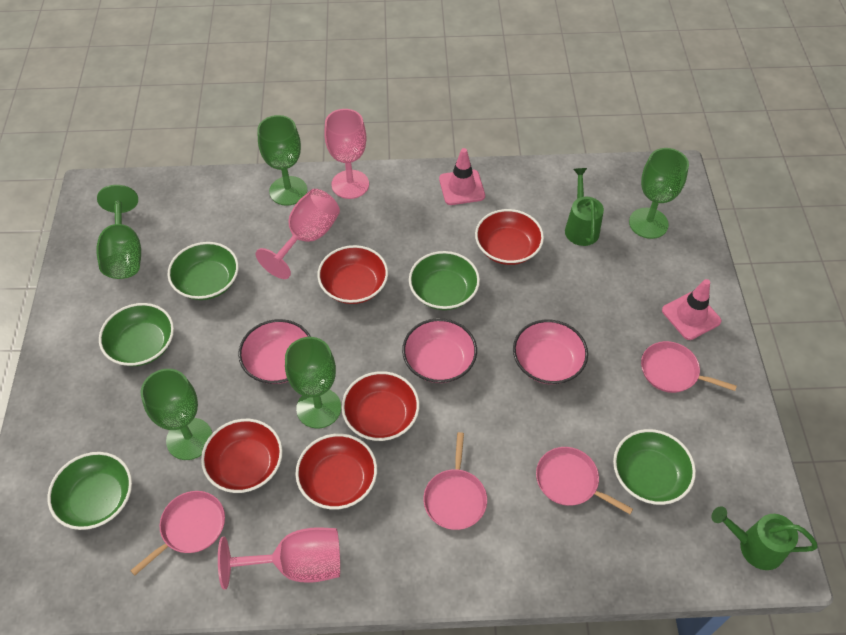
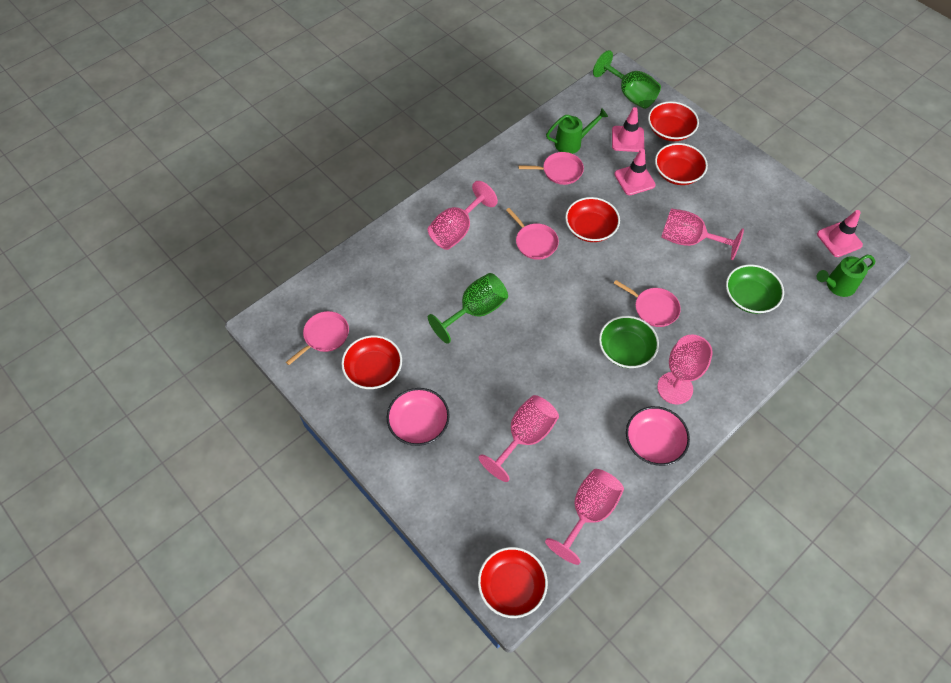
green bowl: [47,452,132,530] [99,303,174,366] [168,242,239,300] [409,251,480,310] [613,429,696,505] = 5 -> [599,316,659,368] [726,264,784,314] = 2
green goblet: [96,185,141,279] [141,369,212,460] [257,115,307,206] [285,337,341,428] [629,148,689,239] = 5 -> [428,273,508,344] [593,50,661,109] = 2
pink bowl: [238,319,311,384] [402,318,477,383] [513,320,588,384] = 3 -> [387,388,450,446] [626,406,690,466] = 2
pink goblet: [218,527,340,589] [256,189,340,279] [324,109,369,199] = 3 -> [428,181,498,250] [479,395,559,482] [545,469,624,565] [657,335,713,404] [661,208,744,260] = 5
pink traffic cone: [439,148,485,205] [662,279,721,340] = 2 -> [612,107,644,152] [614,149,656,195] [817,210,863,257] = 3

